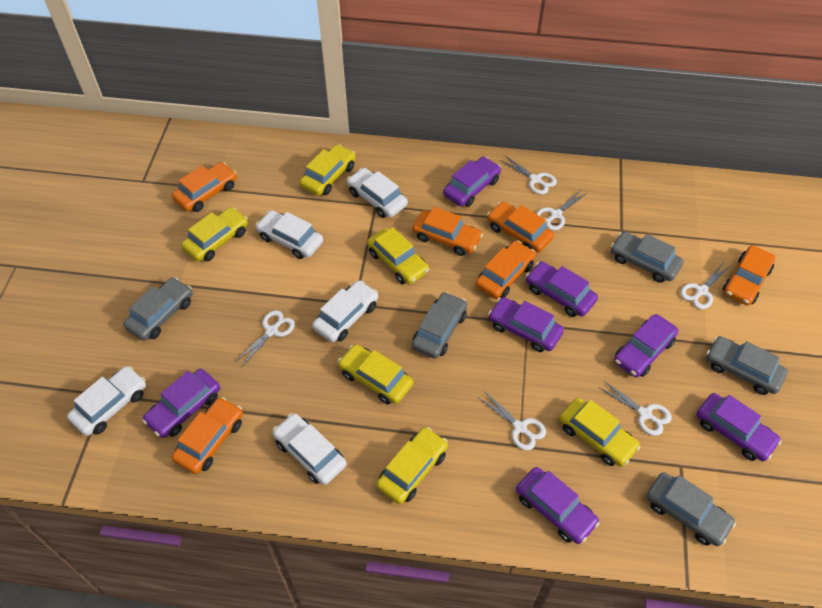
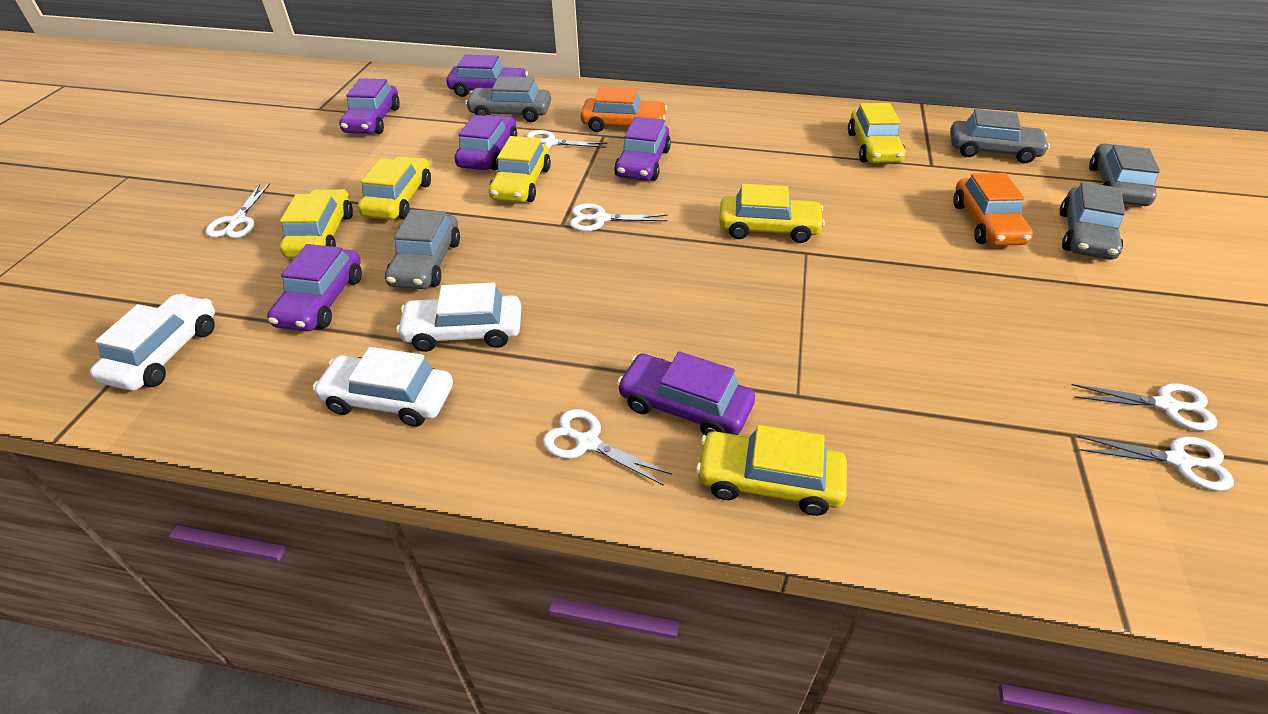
orange car: [172,162,237,212] [172,397,243,474] [412,207,483,256] [475,241,536,299] [487,202,554,253] [723,245,775,306] = 6 -> [580,87,667,132] [953,173,1033,246] = 2
purple car: [142,369,220,438] [443,157,501,207] [488,297,564,352] [516,467,600,544] [526,262,598,317] [614,314,678,378] [696,393,782,461] = 7 -> [267,244,362,331] [339,78,400,134] [446,54,528,97] [454,115,517,170] [614,117,671,181] [617,351,755,435] = 6
white car: [67,366,146,436] [255,210,323,259] [272,413,346,485] [312,280,378,342] [347,168,408,218] = 5 -> [90,294,215,391] [313,347,453,427] [396,282,521,352] = 3

